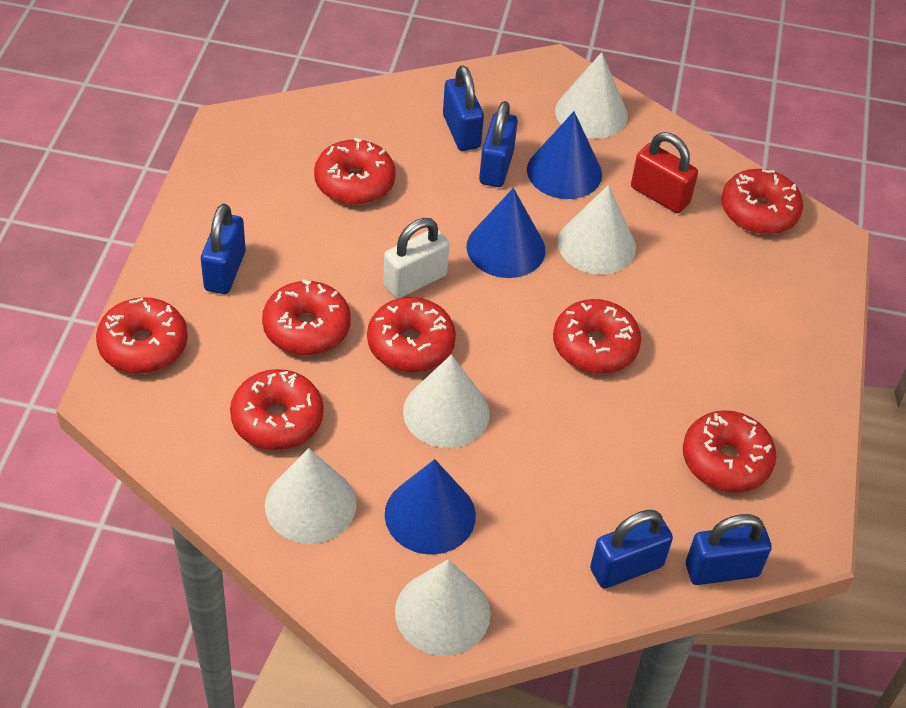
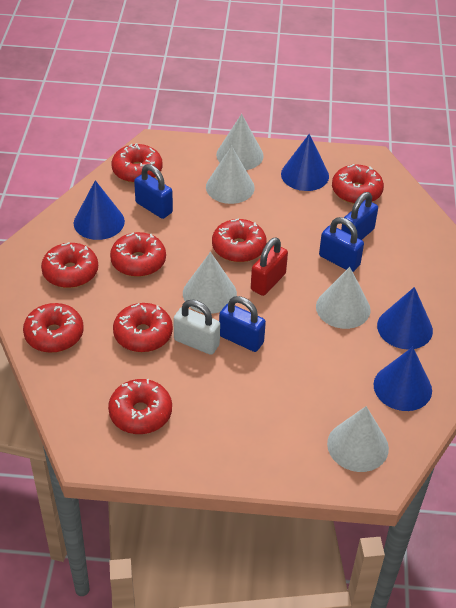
blue cone: [385,459,476,555] [467,188,545,278] [527,111,602,199] = 3 -> [74,180,125,240] [281,134,329,191] [374,347,432,411] [377,287,433,350] = 4
blue padlock: [201,203,246,294] [443,66,484,151] [479,101,518,187] [590,510,673,589] [686,514,772,585] = 5 -> [134,164,173,219] [219,296,266,352] [319,217,364,272] [341,192,378,240] = 4

